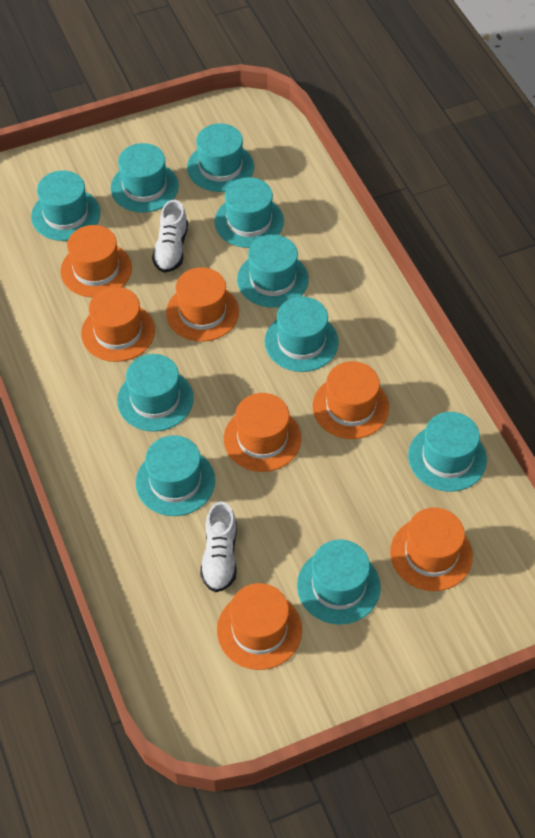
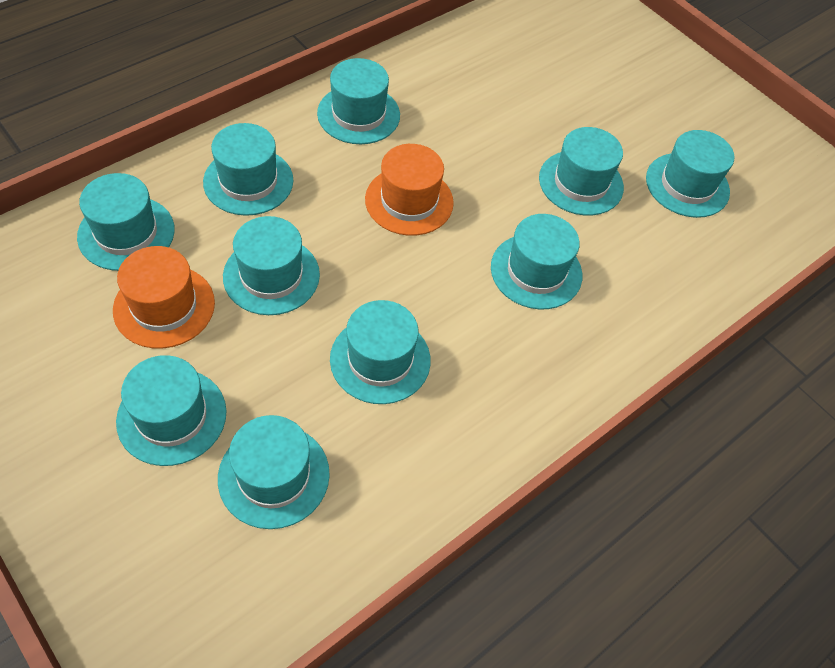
orange hat: [61,225,132,297] [81,287,155,362] [166,267,239,342] [217,583,302,670] [224,393,301,472] [312,361,389,439] [390,507,473,591] = 7 -> [113,246,215,349] [365,144,454,236] = 2
white shoe: [152,200,188,273] [200,501,237,592] = 2 -> none = 0

